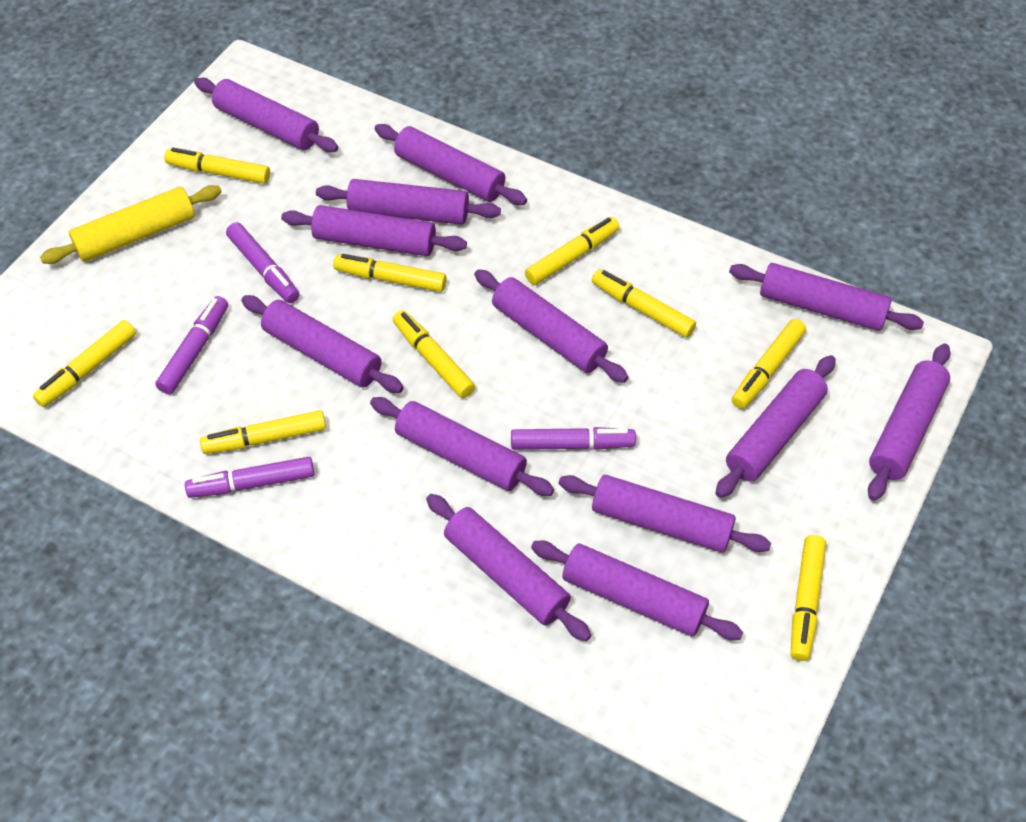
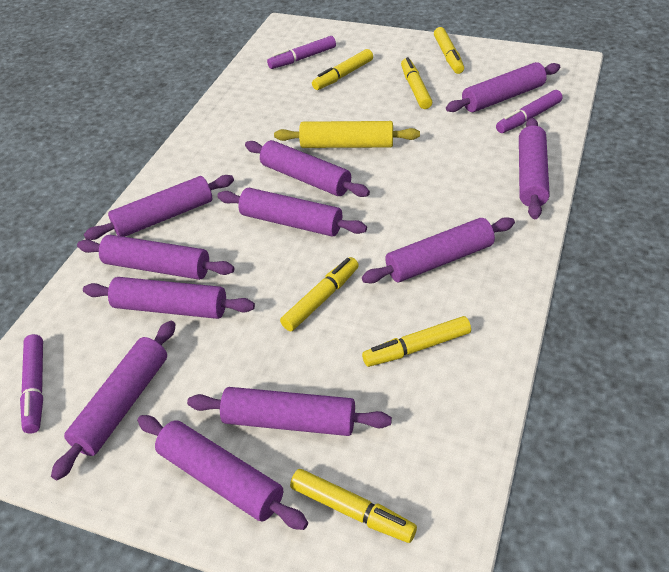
purple marker: [155,296,228,394] [185,457,314,498] [226,222,299,303] [511,427,636,450] = 4 -> [20,334,43,434] [267,36,336,69] [496,90,563,133] = 3
purple rolling pin: [194,78,338,152] [241,295,404,393] [281,205,467,256] [316,179,501,225] [370,397,554,496] [375,124,527,205] [426,494,591,641] [474,269,628,383] [531,541,743,640] [558,475,771,553] [715,355,836,498] [729,263,924,331] [868,344,951,501] = 13 -> [51,321,176,480] [77,235,235,280] [83,277,255,319] [84,175,234,240] [137,415,308,530] [187,387,392,436] [217,188,367,237] [245,140,370,197] [362,217,515,283] [446,62,560,112] [519,118,550,219] = 11
yellow marker: [33,320,136,407] [164,147,270,184] [200,410,326,454] [333,254,447,292] [393,310,475,398] [525,217,619,285] [592,269,696,338] [732,319,806,409] [791,535,826,661] = 9 -> [280,257,359,331] [290,469,417,543] [312,49,373,90] [362,316,471,367] [401,57,432,109] [434,27,464,74] = 6

